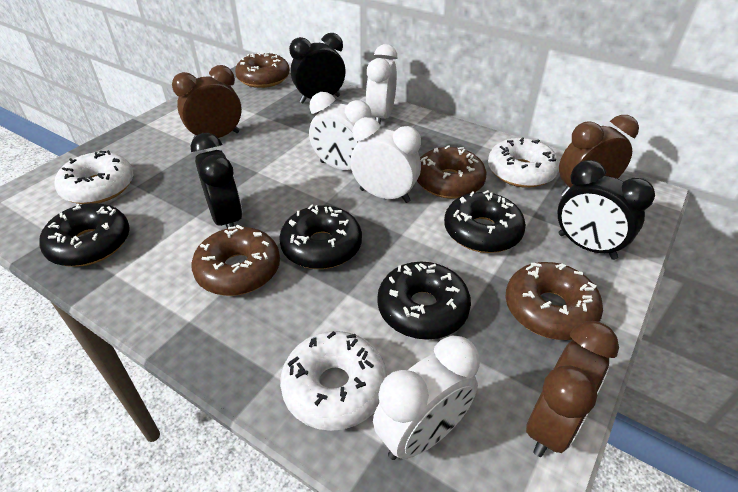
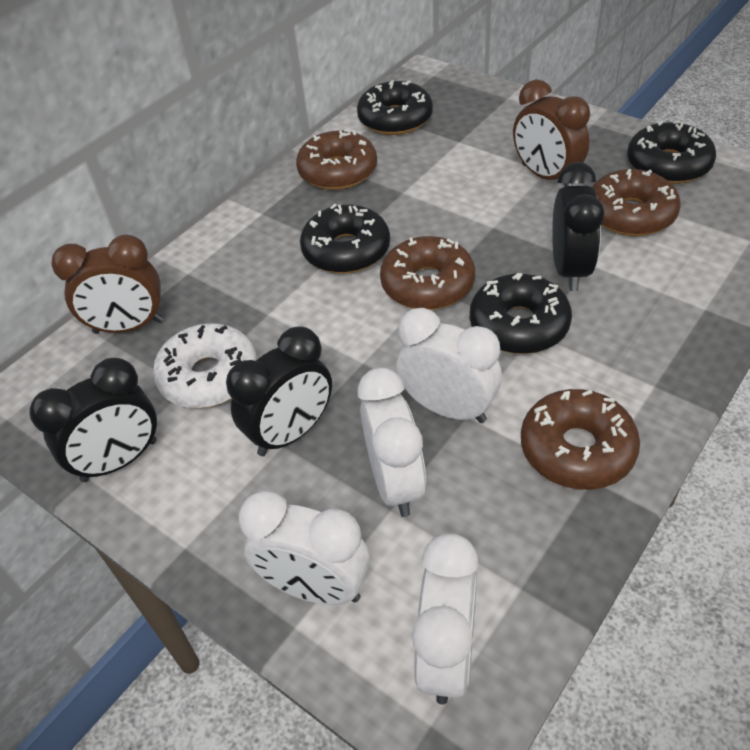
brown clock: [172,65,242,139] [526,321,619,457] [559,115,639,196] = 3 -> [51,235,164,334] [513,79,590,186] = 2
white donut: [54,150,133,204] [280,331,387,431] [488,137,559,188] = 3 -> [153,323,257,408] = 1

